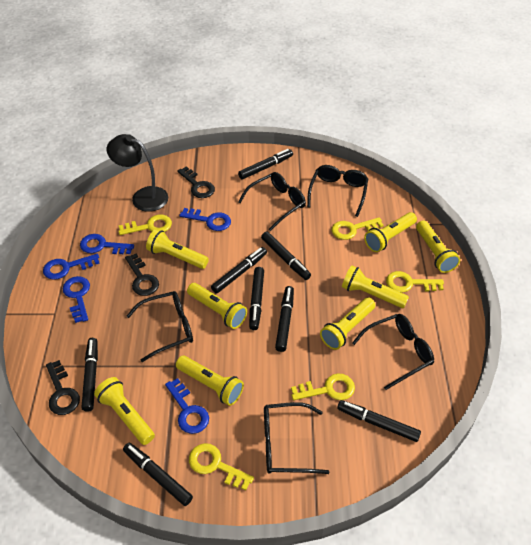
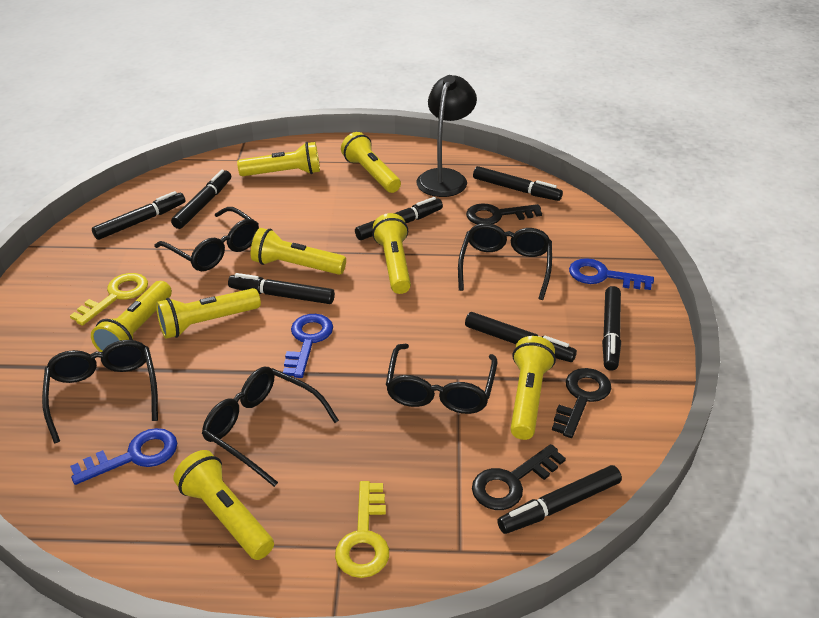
blue key: [43,254,100,280] [63,276,90,323] [80,234,134,254] [165,378,209,434] [179,208,231,231] = 5 -> [70,428,177,485] [283,314,333,378] [569,258,654,290] = 3
yellow key: [118,215,172,235] [189,443,254,490] [291,373,355,400] [331,217,384,240] [386,271,444,293] = 5 -> [70,273,148,326] [335,481,389,578] = 2

